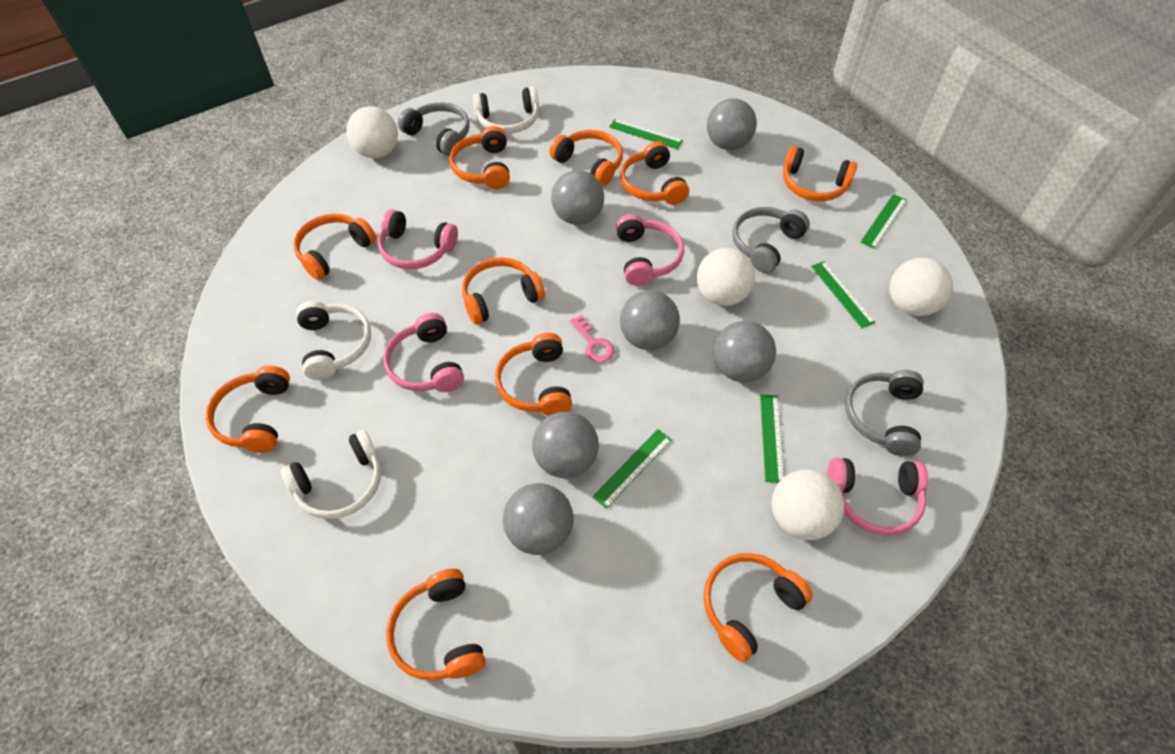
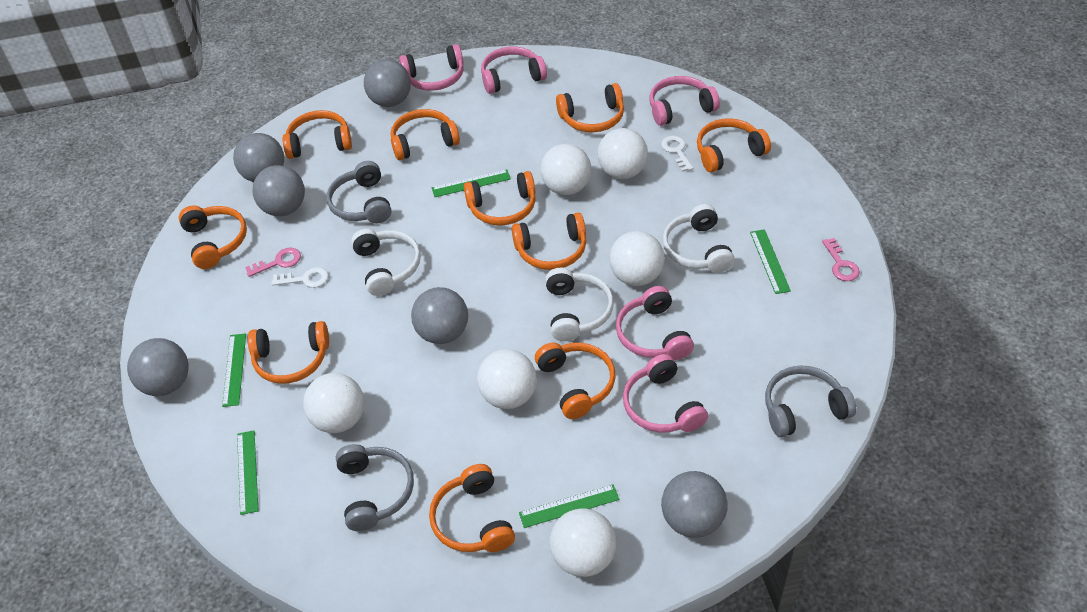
pink headphones: [378,209,458,269] [383,313,464,392] [616,214,684,286] [828,458,928,536] = 4 -> [399,44,464,91] [481,47,547,94] [616,286,694,360] [623,354,708,433] [650,76,720,126] = 5
pink key: [570,315,615,363] = 1 -> [245,248,301,277] [822,238,860,281] = 2
white ball: [347,106,398,158] [697,248,755,306] [771,469,844,540] [889,258,953,316] = 4 -> [303,373,364,433] [477,349,537,409] [540,144,591,195] [550,509,617,577] [597,128,648,179] [609,231,664,286] = 6
white key: none = 0 -> [272,267,329,288] [661,135,693,172] = 2

